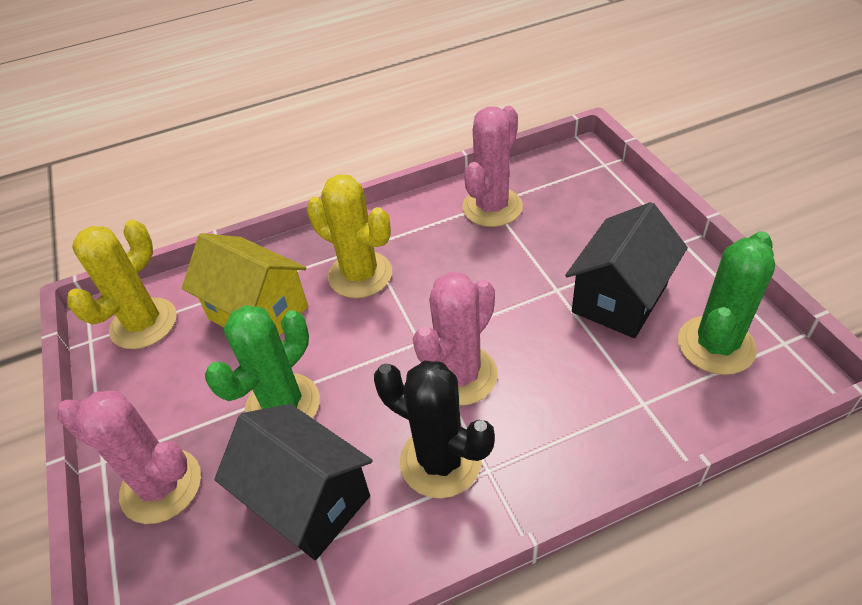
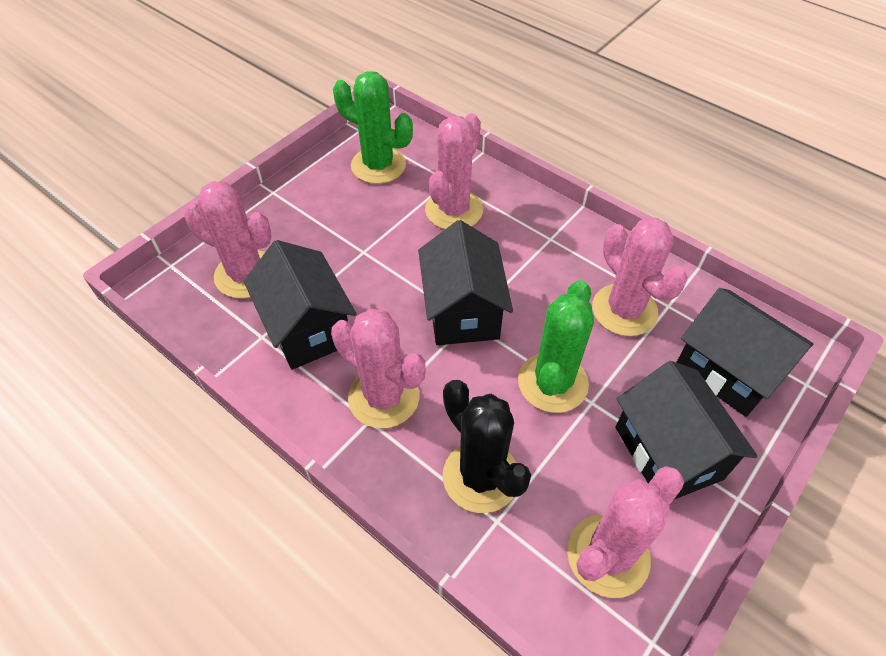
black house: [214,404,372,560] [565,202,688,338] = 2 -> [244,240,356,370] [418,220,513,345] [616,361,758,499] [676,288,814,417] = 4
pink cactus: [57,391,201,524] [413,272,498,406] [462,106,523,227] = 3 -> [184,181,271,298] [331,309,425,428] [425,113,483,229] [567,466,684,598] [592,218,688,336] = 5
yellow cactus: [67,220,177,349] [307,174,392,298] = 2 -> none = 0
yellow house: [182,233,308,336] = 1 -> none = 0

